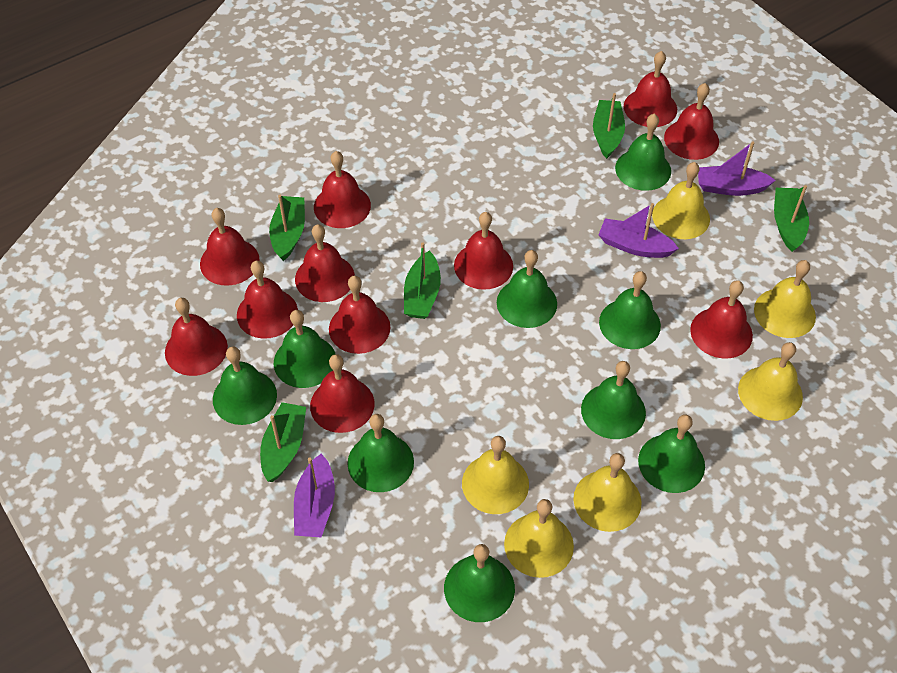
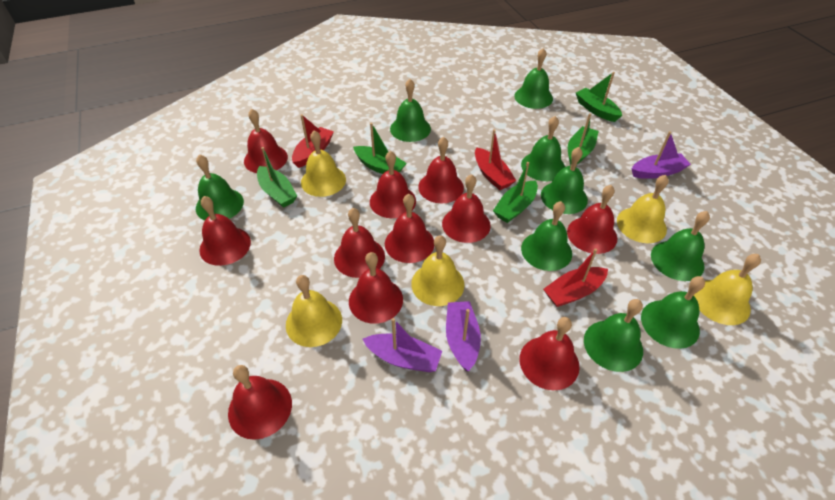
red boat: none = 0 -> [292,114,334,168] [475,129,516,190] [543,249,608,307] = 3
yellow bell: [462,436,529,514] [504,499,574,578] [573,453,642,532] [652,162,710,239] [738,342,803,421] [754,260,816,338] = 6 -> [286,275,342,347] [301,130,346,197] [411,235,464,306] [617,175,669,243] [693,254,761,325] = 5

